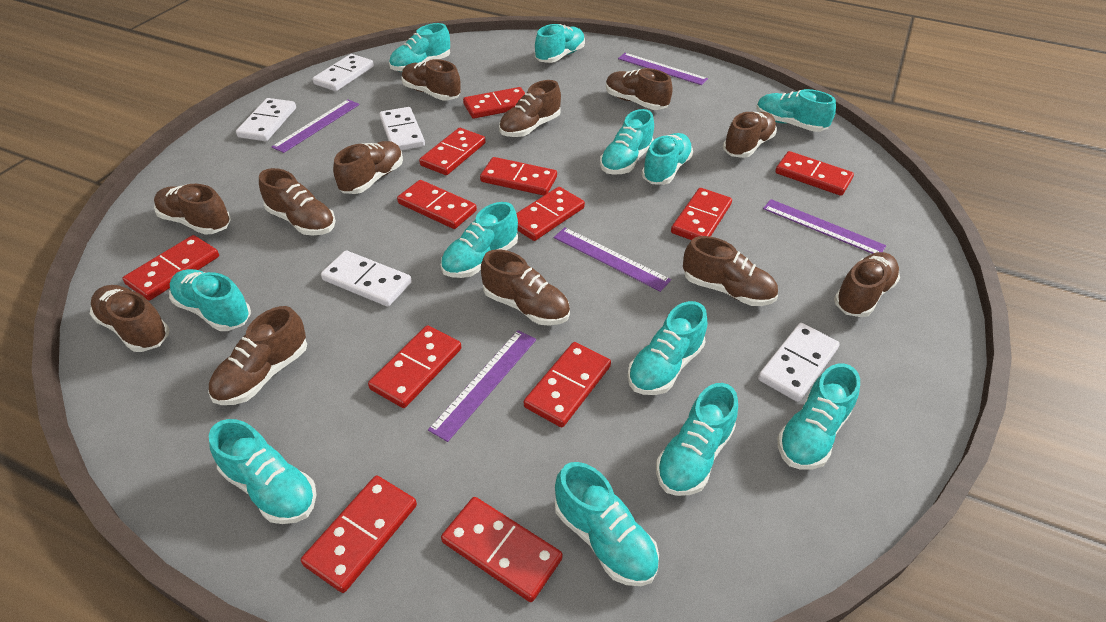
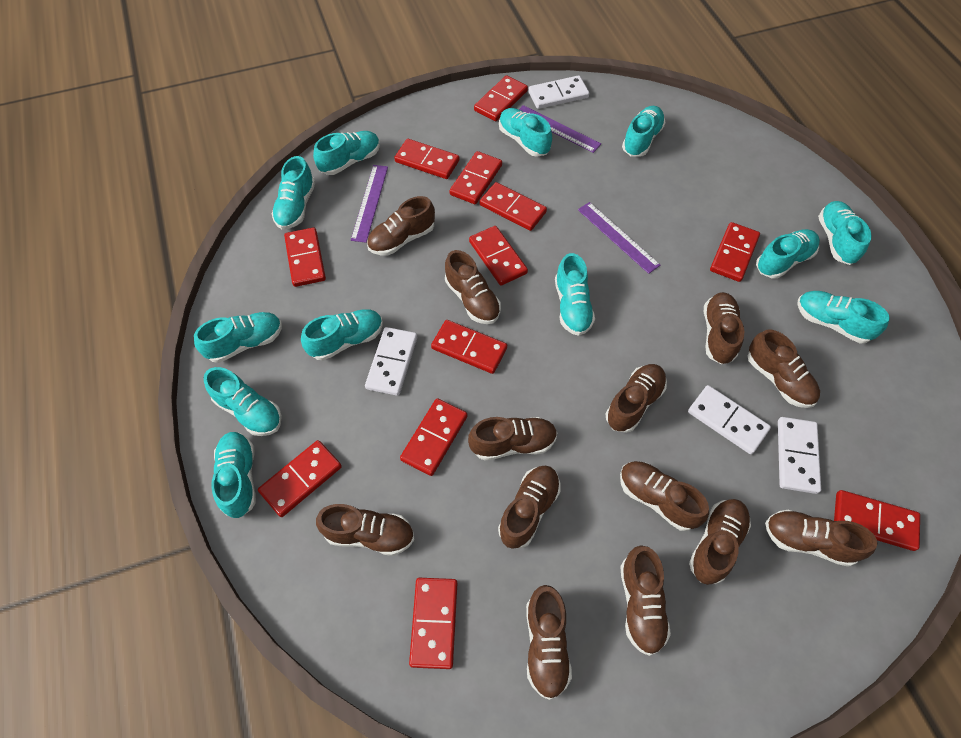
brown shoe: [90,285,169,352] [154,184,231,235] [208,306,307,405] [259,168,336,235] [333,141,403,194] [401,59,461,100] [481,249,570,326] [499,80,561,137] [606,68,673,110] [683,236,778,306] [723,112,777,158] [834,252,900,317] = 12 -> [316,504,414,556] [367,196,435,255] [445,250,501,324] [468,417,558,461] [498,466,561,549] [526,585,572,700] [606,364,667,433] [620,461,709,531] [620,545,671,656] [689,499,751,585] [704,292,744,365] [747,330,820,408] [765,510,877,567] = 13
purple ruler: [272,99,360,153] [428,330,536,442] [554,227,671,292] [618,53,708,85] [763,199,886,254] = 5 -> [351,165,388,243] [519,105,601,153] [578,202,660,274] = 3
white domino: [236,98,296,141] [312,54,374,91] [321,250,412,307] [380,107,425,151] [758,323,840,402] = 5 -> [365,327,417,396] [528,75,589,109] [688,385,771,454] [778,417,821,494] = 4

